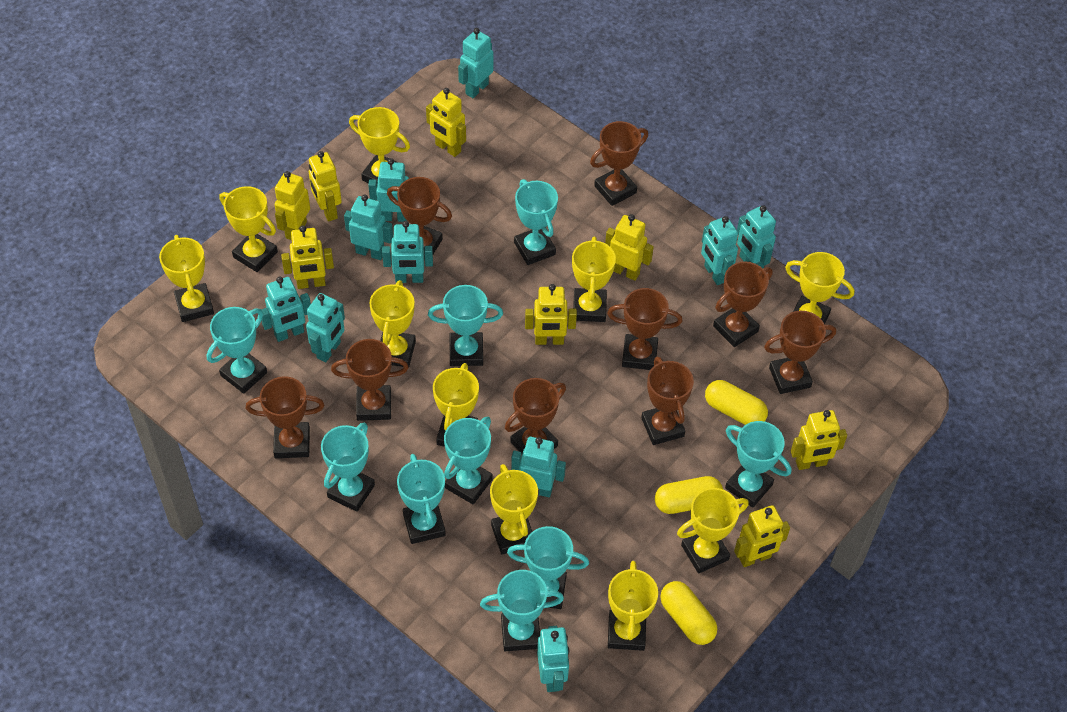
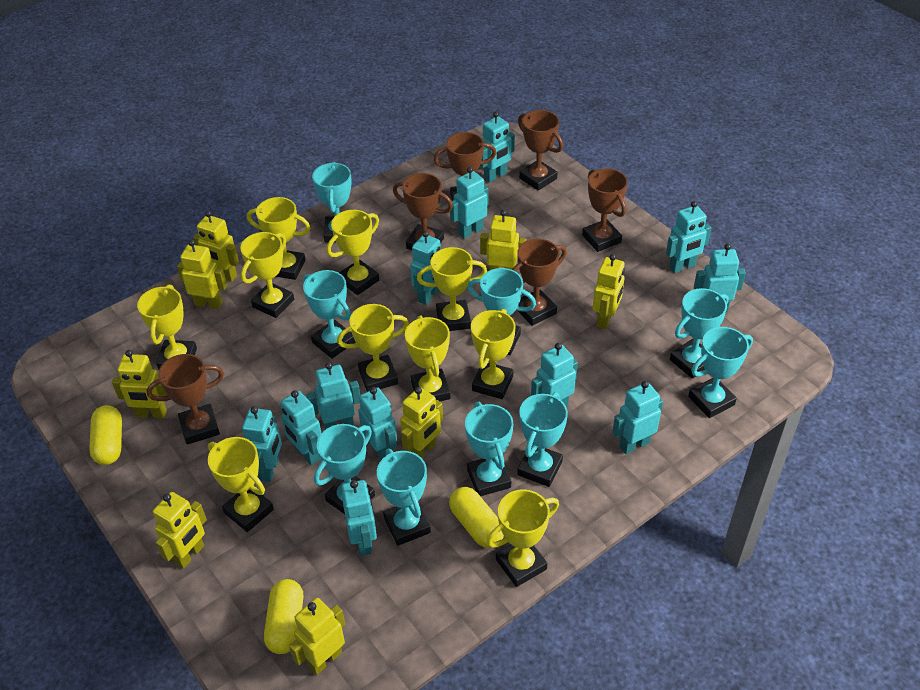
brown trophy: [246,376,325,458] [331,339,409,421] [387,177,452,260] [505,378,566,454] [590,121,648,206] [607,288,682,370] [641,357,694,445] [713,262,773,347] [764,311,836,394] = 9 -> [147,354,224,445] [393,173,453,250] [434,132,497,201] [512,239,567,326] [518,110,563,191] [582,168,628,252] = 6
turquoise robot: [261,276,311,342] [306,293,345,362] [344,194,393,260] [368,158,409,222] [382,221,433,283] [458,28,494,98] [511,437,566,497] [537,626,569,692] [701,216,738,285] [737,205,776,268] = 10 -> [242,406,282,482] [280,390,321,465] [306,362,360,430] [341,480,377,556] [358,387,397,460] [410,231,444,305] [450,167,489,239] [480,112,515,183] [531,343,578,406] [612,381,663,454] [666,201,711,273] [694,243,746,312] = 12

